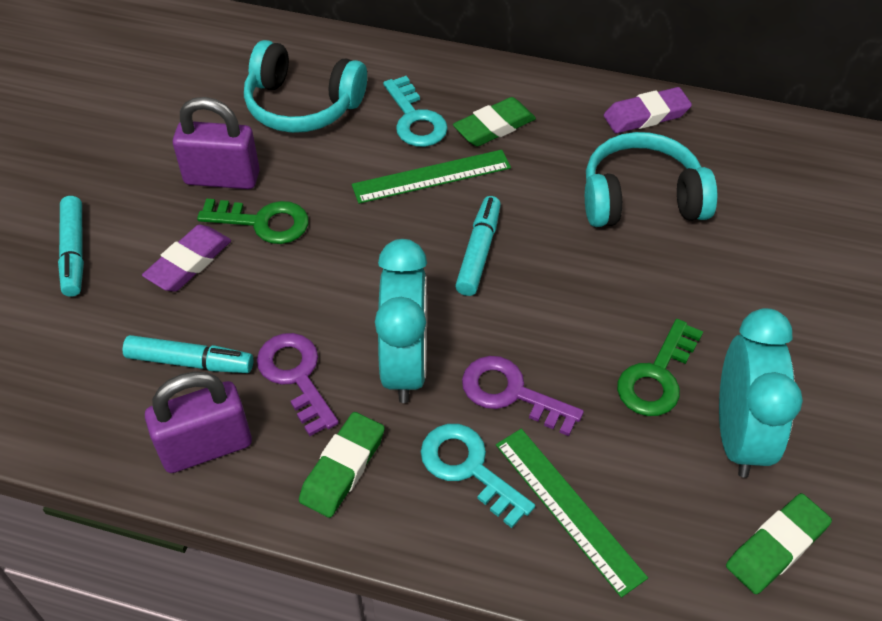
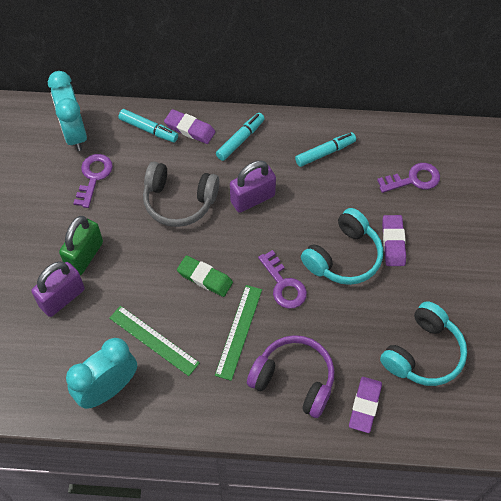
green eraser: [299,412,385,518] [453,97,536,146] [726,493,832,594] = 3 -> [177,255,233,297] = 1
green key: [197,199,309,244] [617,319,703,416] = 2 -> none = 0
green padlock: none = 0 -> [59,216,103,275] = 1
grey headphones: none = 0 -> [143,162,219,227] = 1
purple eraser: [142,225,231,292] [604,87,692,133] = 2 -> [164,109,215,144] [349,377,382,433] [382,215,406,266] = 3
purple headphones: none = 0 -> [247,335,334,418] = 1
purple key: [257,333,339,436] [462,356,584,436] = 2 -> [73,154,113,208] [258,250,307,309] [377,163,440,193] = 3
turquoise key: [383,76,448,147] [421,424,535,528] = 2 -> none = 0

